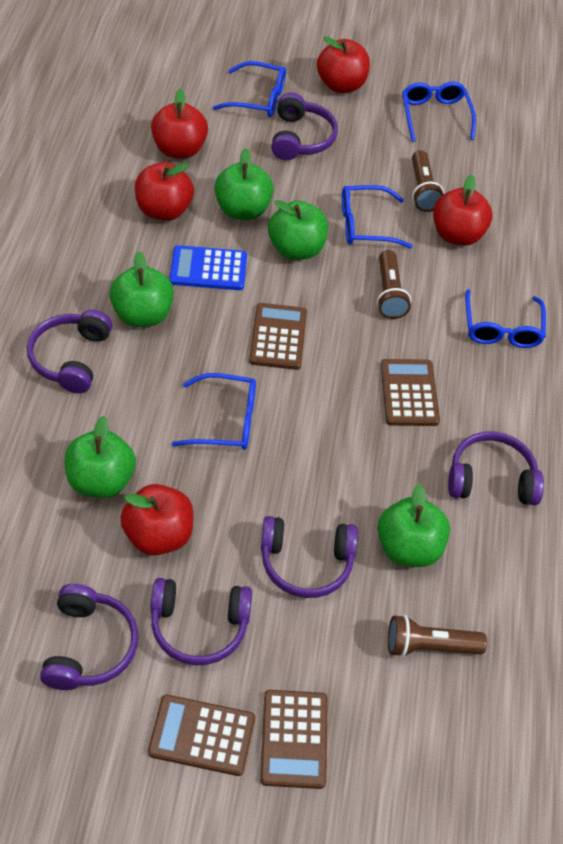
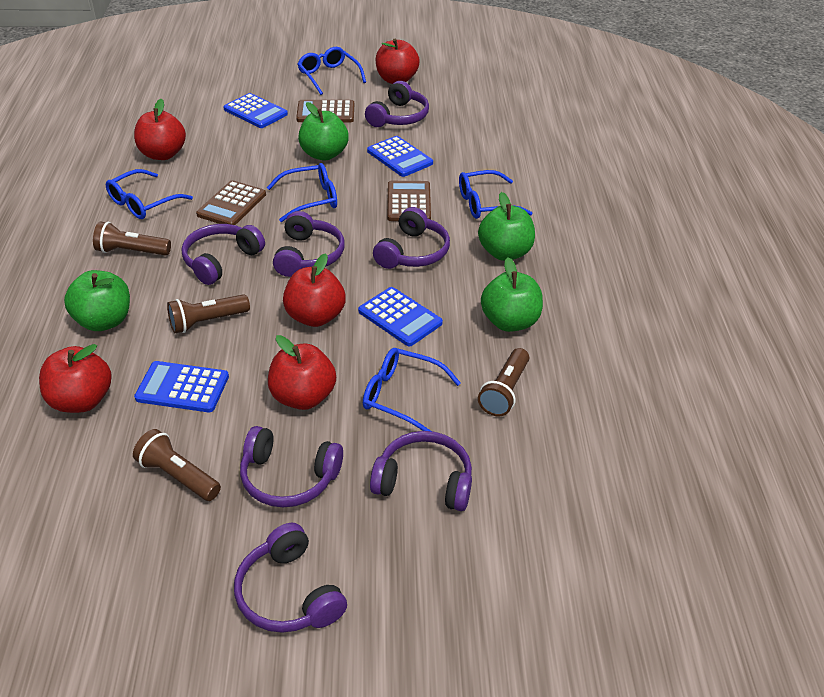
blue calculator: [169,245,247,290] = 1 -> [134,361,229,412] [223,93,288,128] [358,287,443,346] [367,136,433,177] = 4
brown calculator: [148,695,255,776] [249,303,307,370] [260,690,328,789] [381,359,440,426] = 4 -> [196,180,266,225] [296,100,354,122] [387,181,431,221] = 3
brown flashlight: [377,250,411,319] [388,615,487,657] [412,150,444,212] = 3 -> [93,222,171,255] [133,429,221,501] [167,294,250,333] [478,348,529,417] = 4
green apple: [65,416,136,498] [109,251,174,327] [214,148,274,220] [268,200,328,260] [377,484,450,567] = 5 -> [64,270,130,331] [298,102,349,160] [478,192,535,261] [481,257,543,332] = 4
purple headphones: [27,310,112,394] [40,584,138,690] [151,578,252,665] [261,516,358,598] [271,93,338,160] [448,432,544,505] = 6 -> [182,224,265,285] [234,523,347,633] [240,426,343,508] [273,211,345,277] [365,81,429,127] [370,431,472,511] [373,207,450,269] = 7

